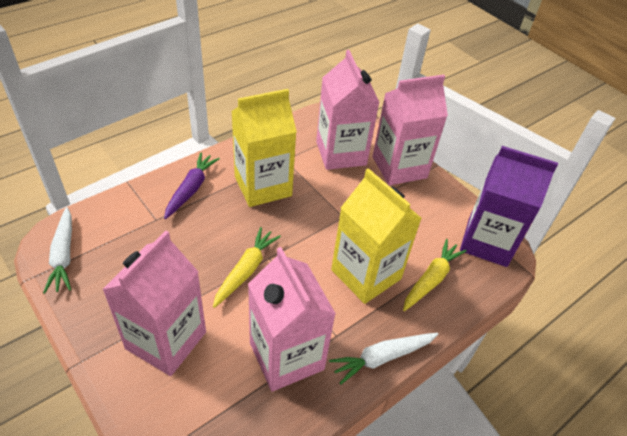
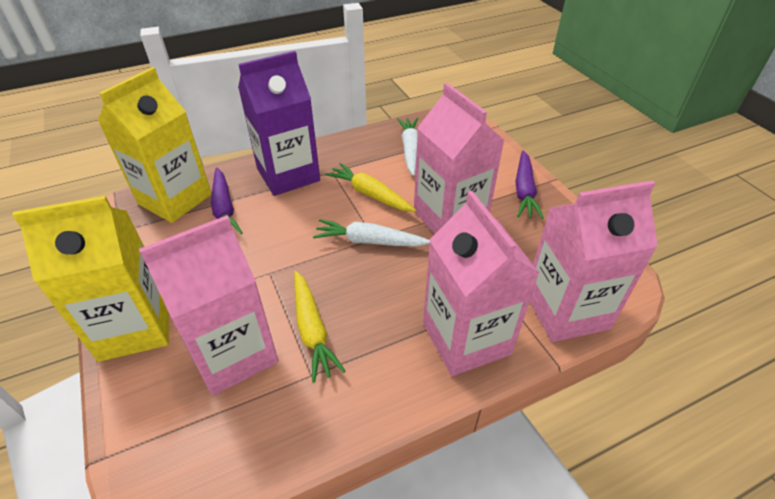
purple carrot: [164,153,220,219] = 1 -> [211,168,242,234] [515,150,544,219] = 2

